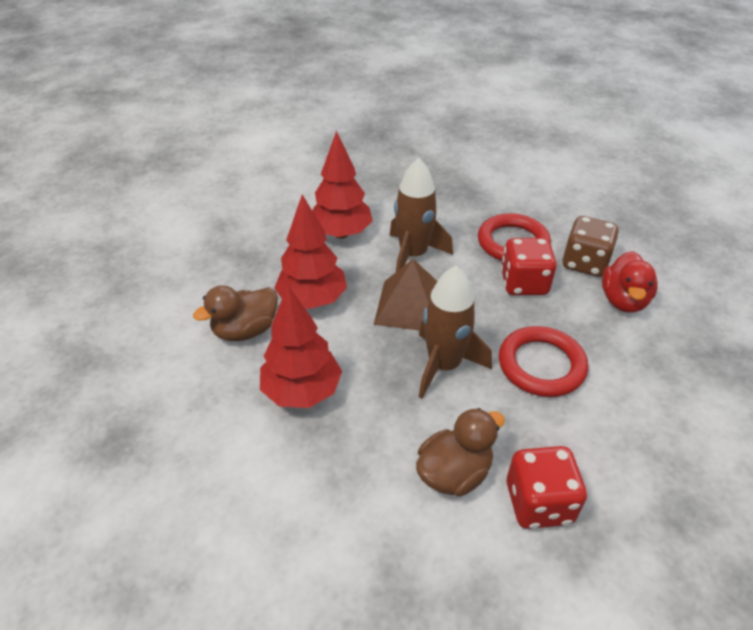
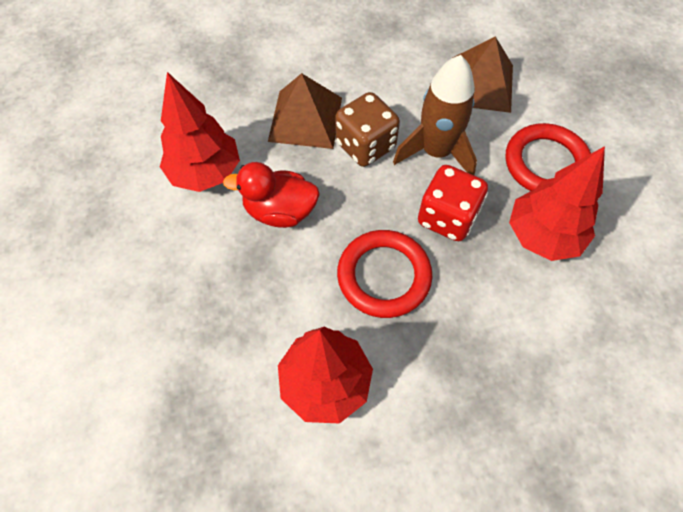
brown duck: [193,285,278,341] [416,408,505,497] = 2 -> none = 0
brown pyramid: [374,259,437,331] = 1 -> [268,73,342,149] [452,36,513,113] = 2
brown rocket: [389,158,453,272] [419,266,492,398] = 2 -> [393,55,477,176] = 1
red dice: [501,238,557,295] [507,446,587,529] = 2 -> [418,165,488,241] = 1

